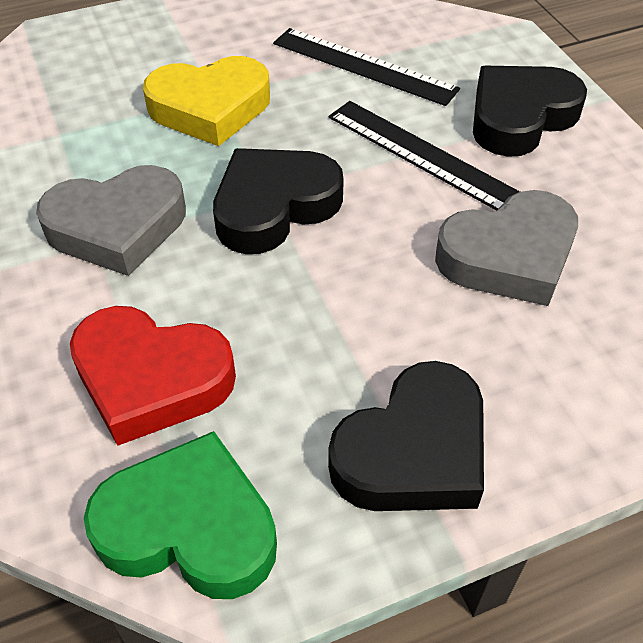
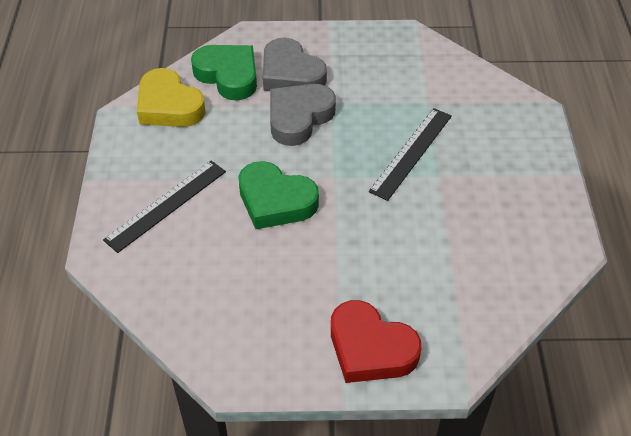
black heart: [213,148,344,254] [328,361,484,511] [473,66,587,157] = 3 -> none = 0
green heart: [84,431,277,599] = 1 -> [191,45,257,100] [238,161,319,229] = 2

